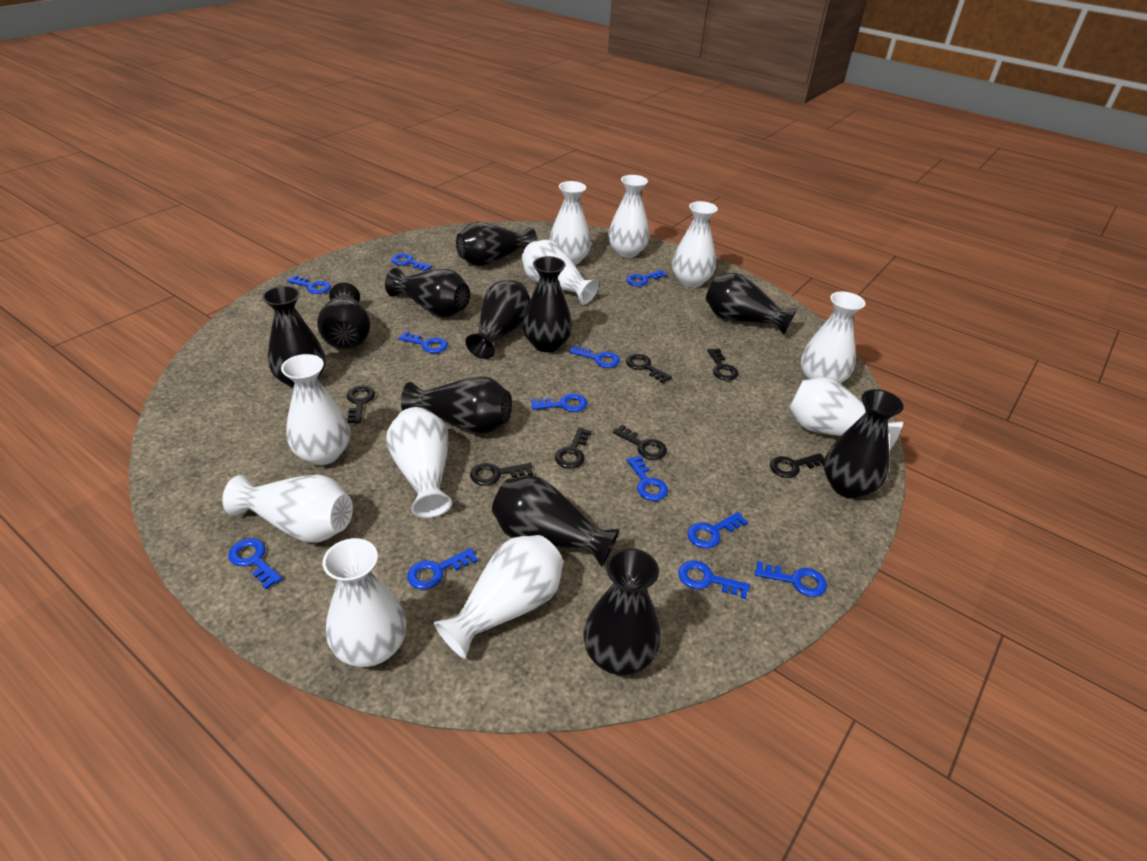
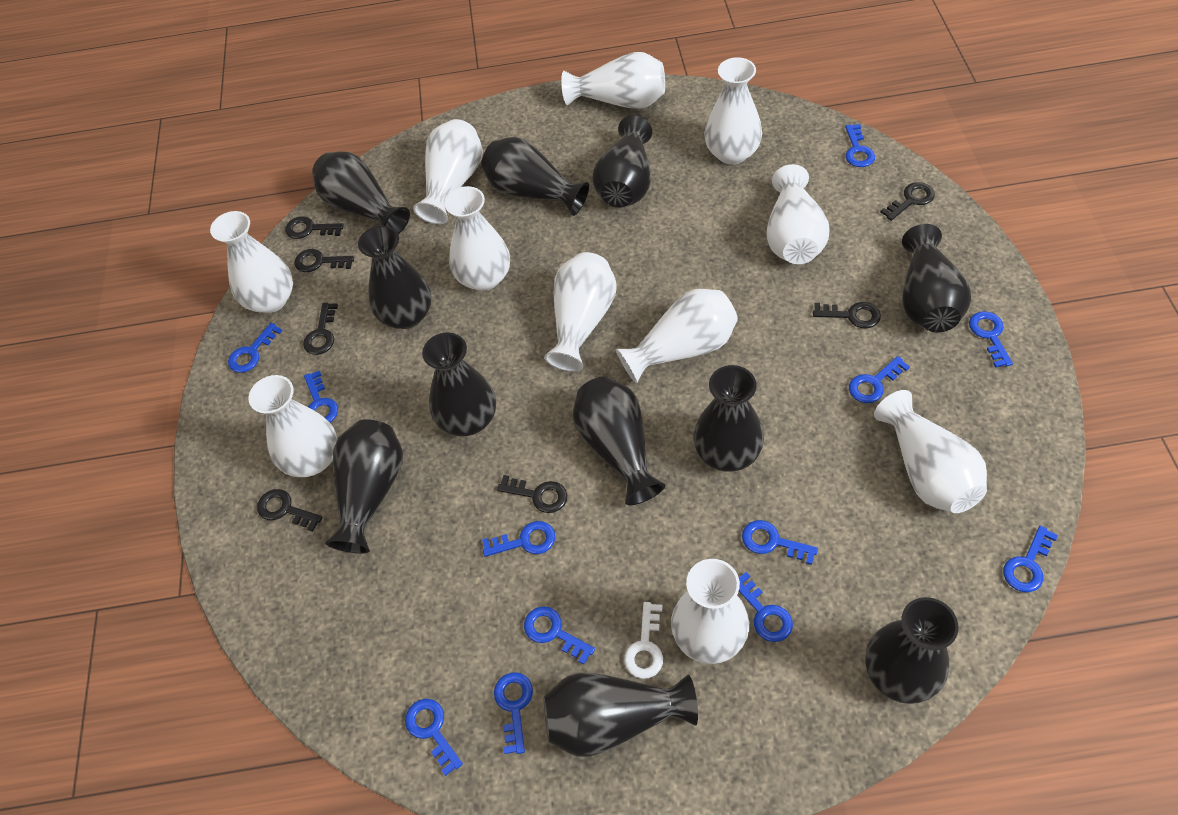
white key: none = 0 -> [624,602,663,679] = 1

